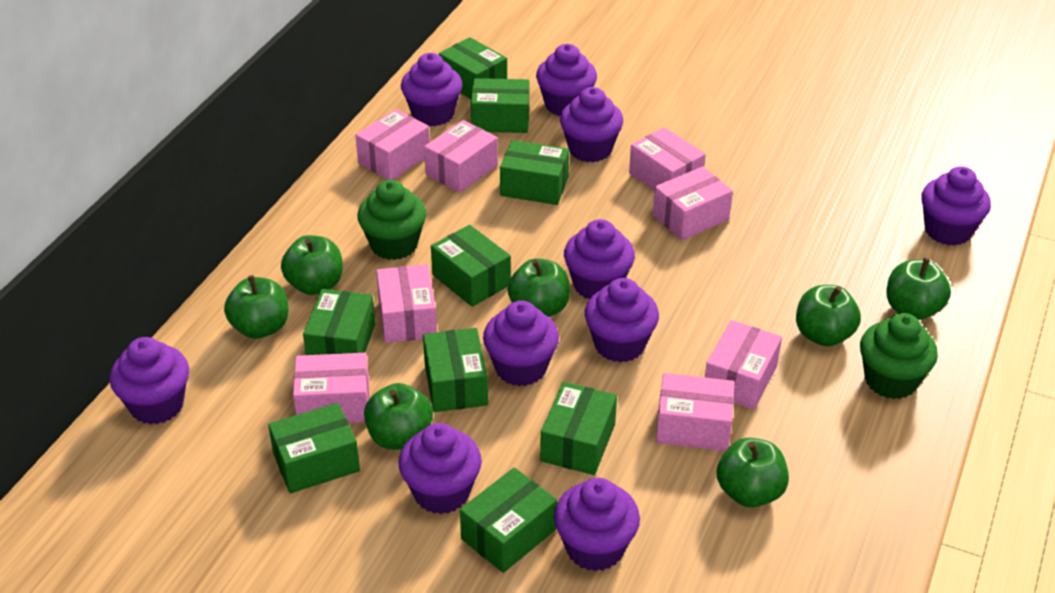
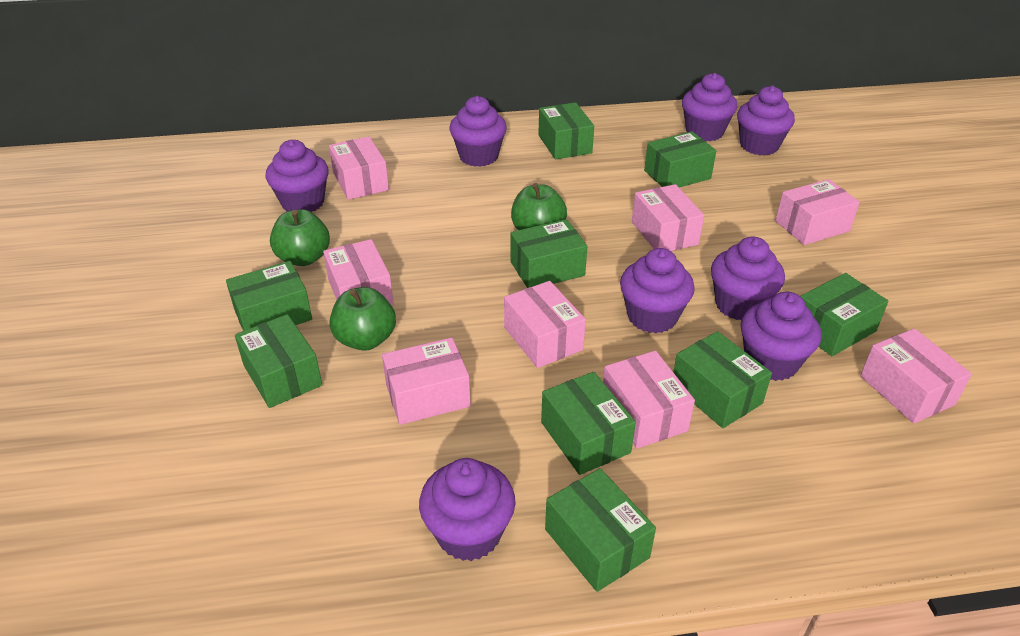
green apple: [224,275,289,339] [281,235,343,295] [364,383,433,450] [507,258,570,317] [717,438,789,507] [796,285,861,346] [887,258,951,320] = 7 -> [270,209,330,266] [330,287,396,351] [511,183,567,230] = 3
green cupcake: [357,180,427,260] [860,313,938,399] = 2 -> none = 0
purple cupcake: [109,337,189,425] [399,423,482,514] [401,53,462,126] [483,300,559,386] [536,44,597,116] [554,478,640,571] [560,87,623,162] [564,219,635,299] [585,278,659,363] [921,166,991,246] = 10 -> [266,140,329,212] [419,458,516,561] [449,96,507,167] [620,248,695,333] [682,73,737,141] [711,237,785,320] [737,86,795,156] [741,291,821,381] = 8

